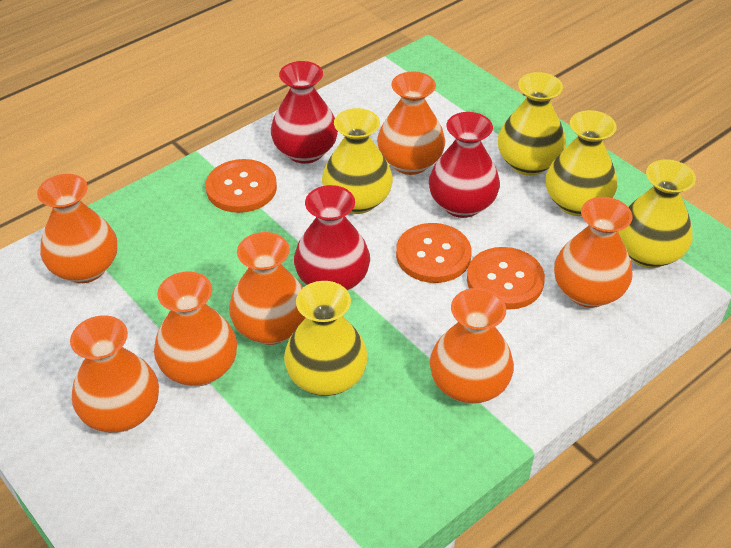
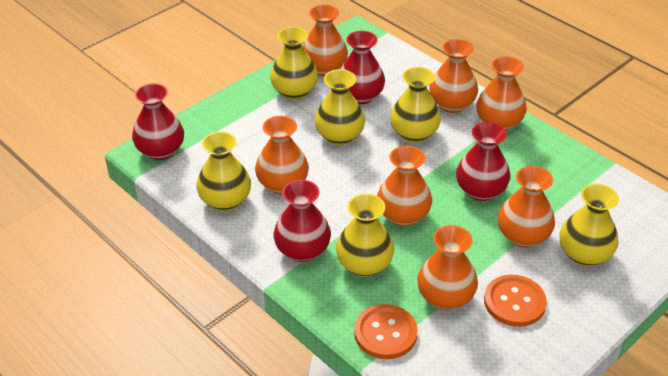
orange button: [206,159,277,213] [396,223,472,283] [467,247,545,310] = 3 -> [354,304,418,359] [484,275,547,327] = 2
red vase: [271,61,338,164] [294,185,370,291] [429,112,500,218] = 3 -> [132,83,184,160] [273,180,331,262] [341,31,385,104] [456,122,510,201] = 4
yellow vase: [284,281,368,396] [322,108,393,214] [498,72,566,176] [546,110,617,216] [618,159,696,268] = 5 -> [196,131,251,211] [270,27,318,100] [314,69,365,145] [336,194,394,277] [390,67,441,143] [559,184,619,266] = 6

